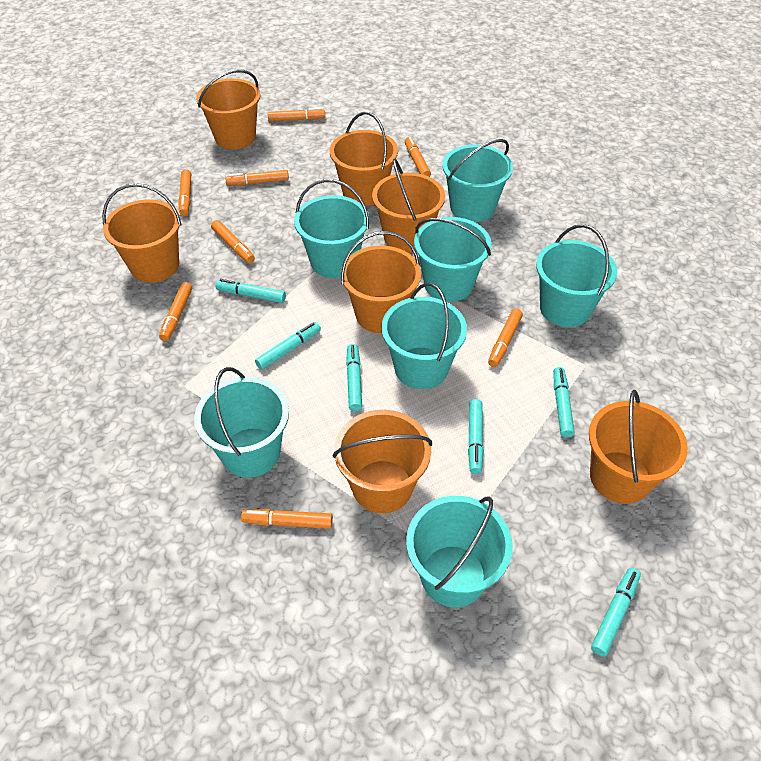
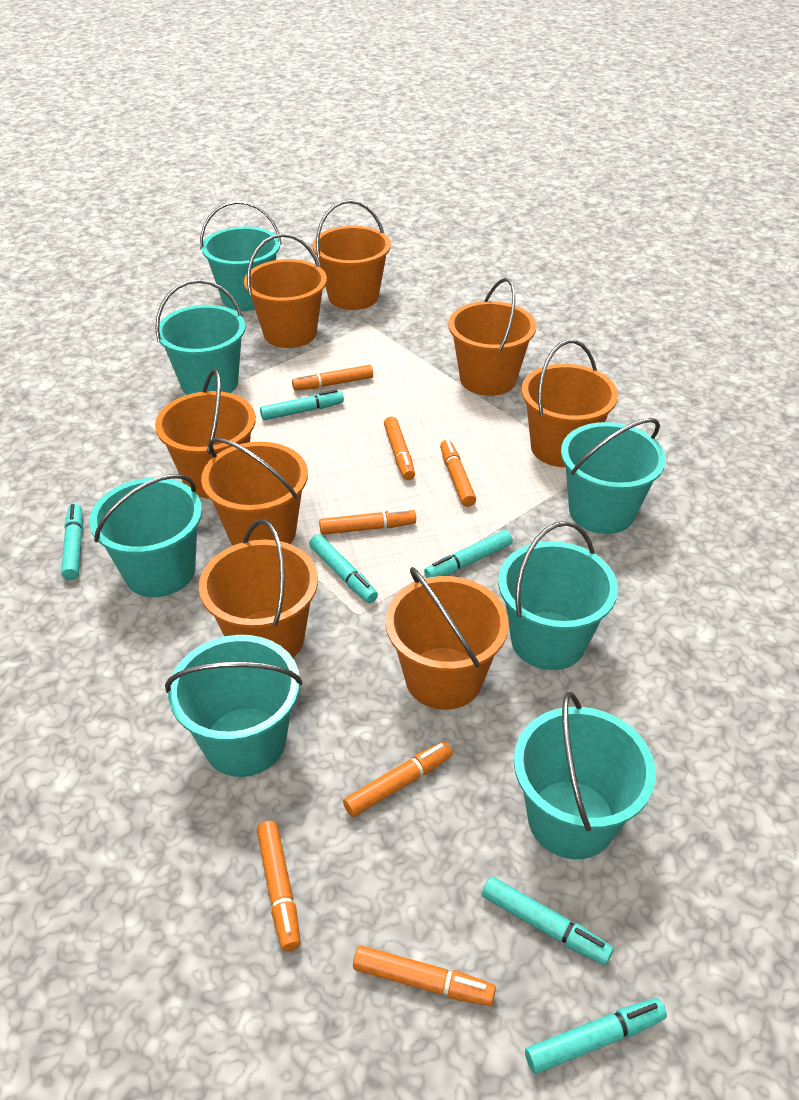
orange bucket: [102,183,182,283] [196,70,260,149] [329,112,398,206] [333,410,432,513] [341,231,421,333] [372,158,445,253] [589,390,688,504] = 7 -> [155,368,256,498] [199,519,318,658] [201,438,308,546] [244,234,327,348] [312,200,391,310] [385,567,509,710] [448,278,536,396] [521,340,618,467] = 8
orange marker: [159,282,192,341] [178,169,191,216] [211,220,255,263] [225,170,289,186] [241,509,333,529] [268,108,325,122] [405,137,431,177] [488,309,523,367] = 8 -> [257,821,301,951] [292,365,373,391] [319,509,416,535] [343,741,453,817] [353,946,496,1006] [384,417,415,480] [440,440,476,507] = 7

